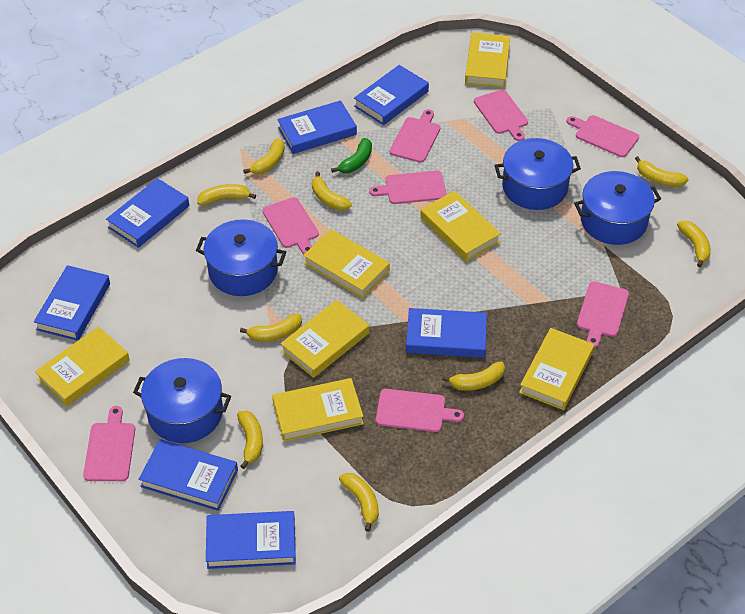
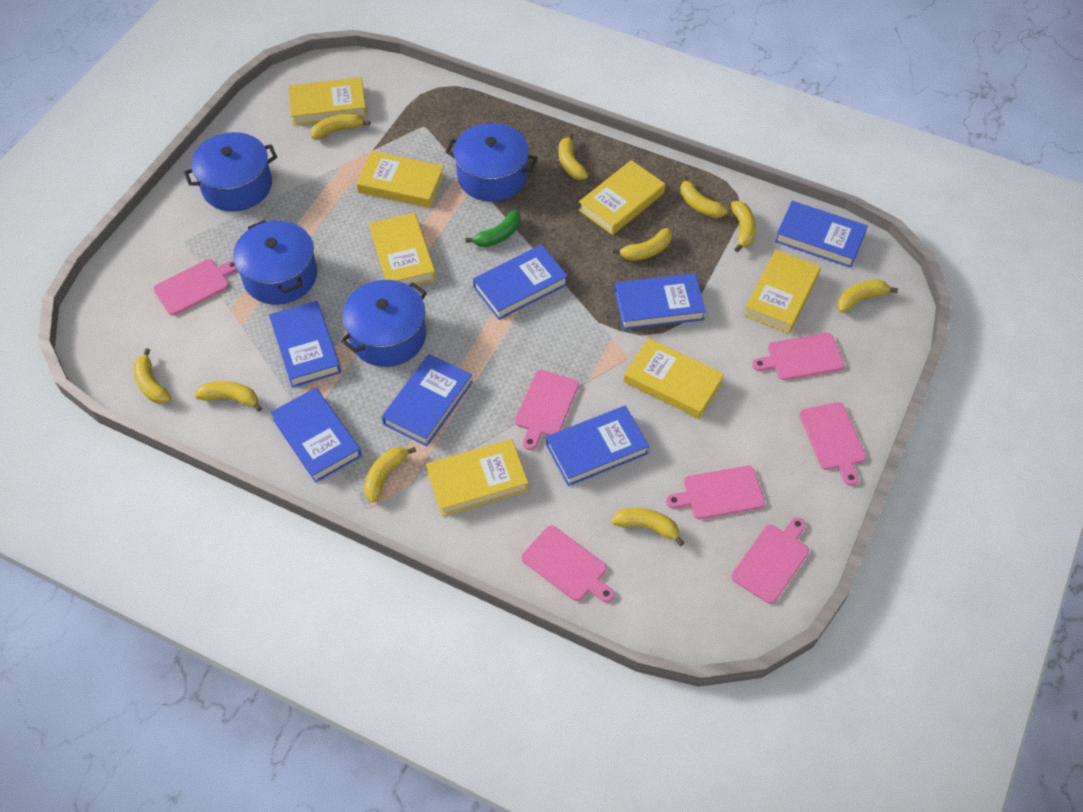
pink cutting board: [83,406,135,481] [262,197,319,254] [369,171,447,204] [376,389,464,432] [389,109,440,163] [474,90,528,141] [567,115,639,157] [577,281,629,348] = 8 -> [153,259,237,316] [515,370,579,450] [521,525,614,603] [666,466,765,519] [731,517,809,604] [752,333,845,380] [799,402,866,486] = 7
yellow banana: [197,184,256,206] [237,411,263,469] [240,314,302,342] [243,138,285,174] [312,172,352,211] [339,473,379,532] [442,362,505,391] [635,156,688,187] [677,221,711,267] = 9 -> [133,348,171,404] [195,381,262,412] [311,113,370,139] [364,447,416,503] [559,133,588,180] [611,508,684,546] [613,228,672,261] [680,175,728,218] [731,201,756,252] [837,280,898,313] = 10

